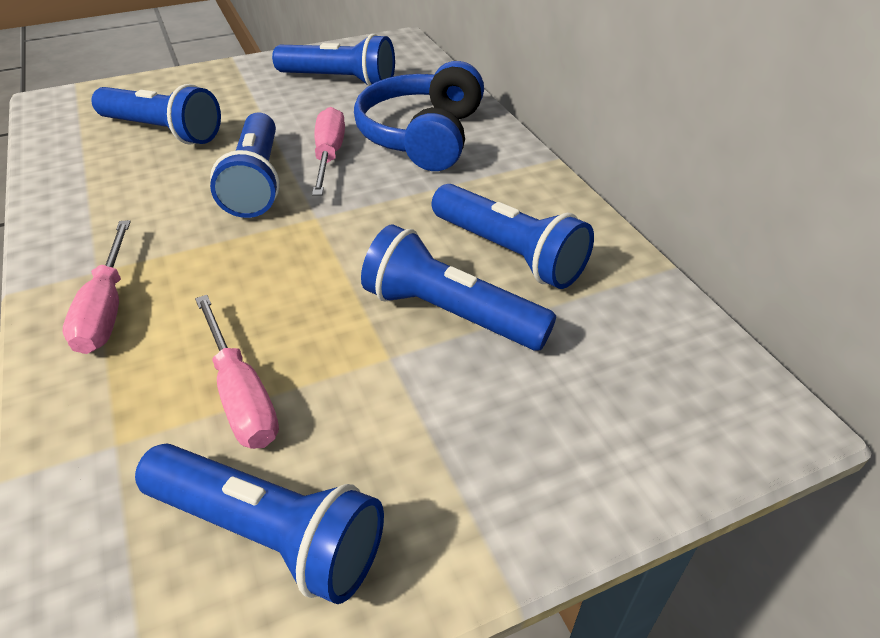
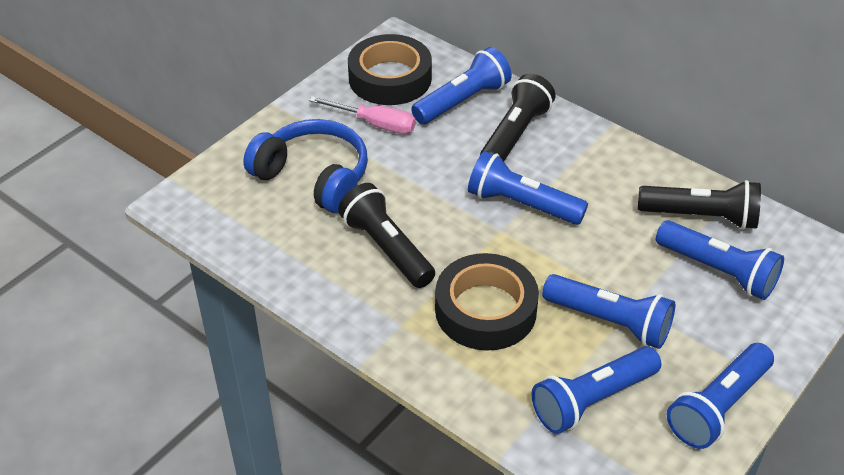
black flashlight: none = 0 -> [338,183,435,288] [480,74,556,161] [638,180,761,230] = 3
black tape: none = 0 -> [348,34,432,105] [435,253,539,351] = 2
pink screwdriver: [63,220,131,354] [195,295,279,449] [312,107,345,196] = 3 -> [309,96,416,134] = 1

